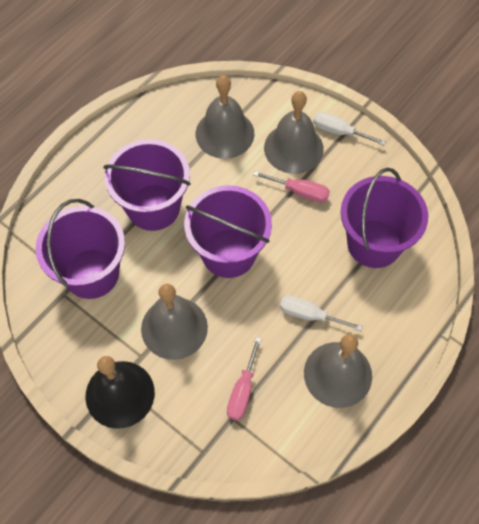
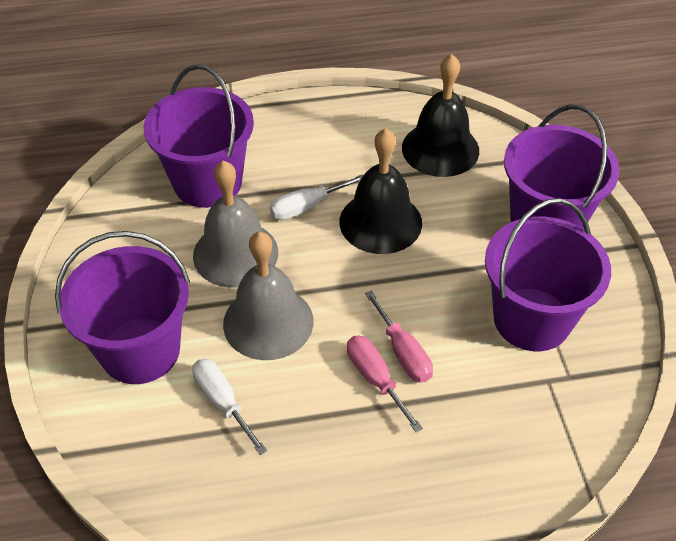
black bell: [86,356,155,429] = 1 -> [340,128,422,254] [402,54,479,177] = 2
grey bell: [141,284,208,360] [196,75,254,159] [264,91,324,174] [304,334,372,408] = 4 -> [193,161,278,288] [223,232,314,360] = 2

